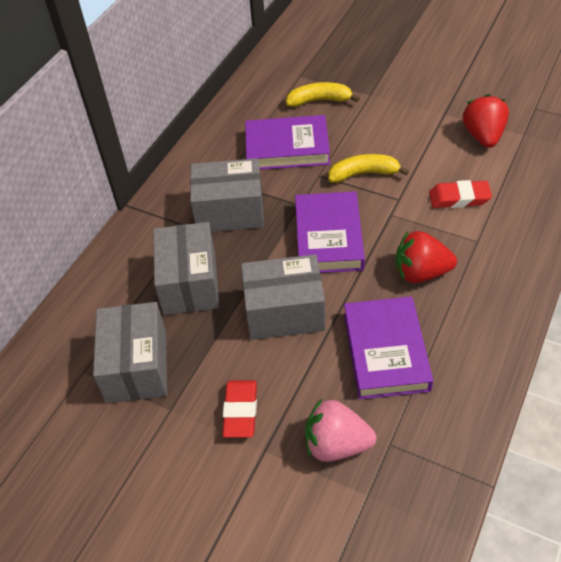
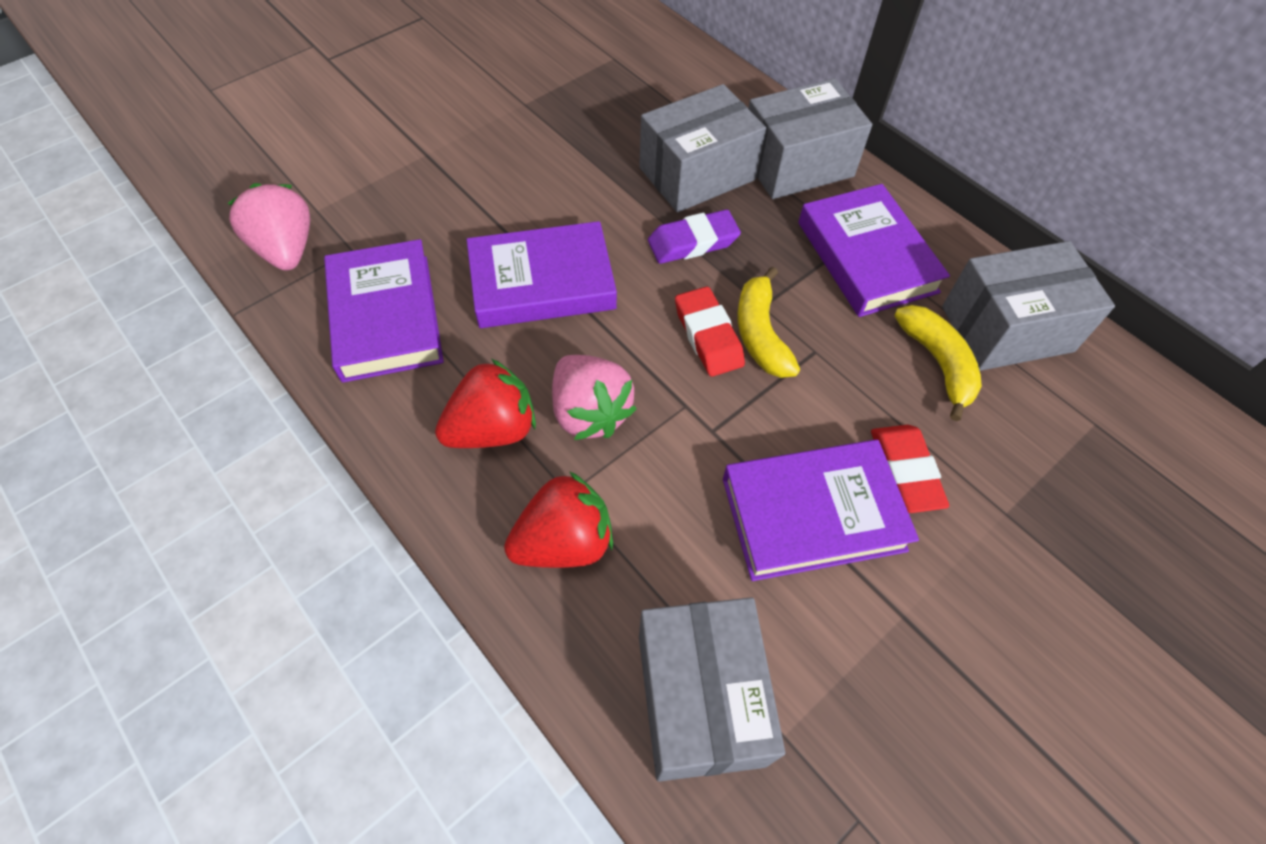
pink strawberry: [305,399,376,462] = 1 -> [227,183,310,271] [552,355,636,440] = 2
purple book: [245,115,330,170] [295,191,365,273] [344,296,433,399] = 3 -> [324,239,444,383] [466,221,617,328] [723,439,919,581] [798,184,950,317] = 4
purple eraser: none = 0 -> [648,210,741,264] = 1

